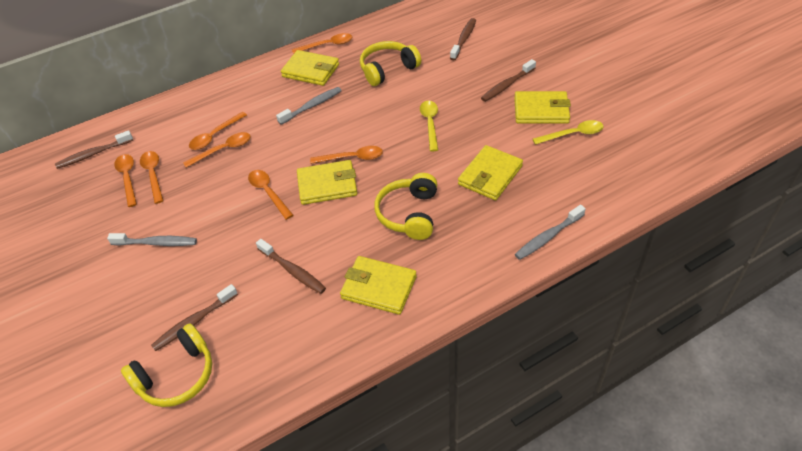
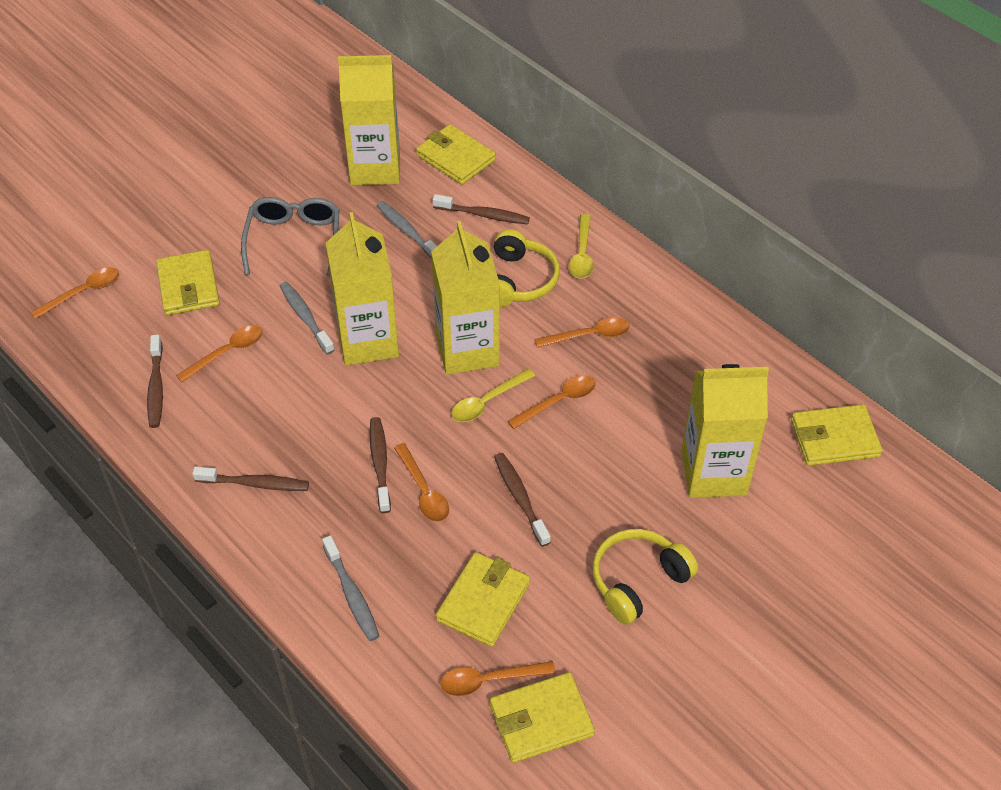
grey glasses: none = 0 -> [241,197,340,276] = 1
orange spoon: [114,154,137,207] [140,151,164,204] [183,132,251,168] [189,112,247,150] [248,170,293,220] [292,33,352,54] [310,146,383,164] = 7 -> [31,267,119,319] [176,325,263,382] [394,443,449,522] [440,661,556,696] [508,375,595,429] [535,317,630,348] = 6
yellow carton: none = 0 -> [326,212,399,366] [338,55,400,185] [431,221,500,375] [681,364,769,498] = 4
yellow headphones: [121,323,212,407] [360,41,421,86] [374,173,437,240] = 3 -> [494,229,560,307] [592,529,698,625] = 2

